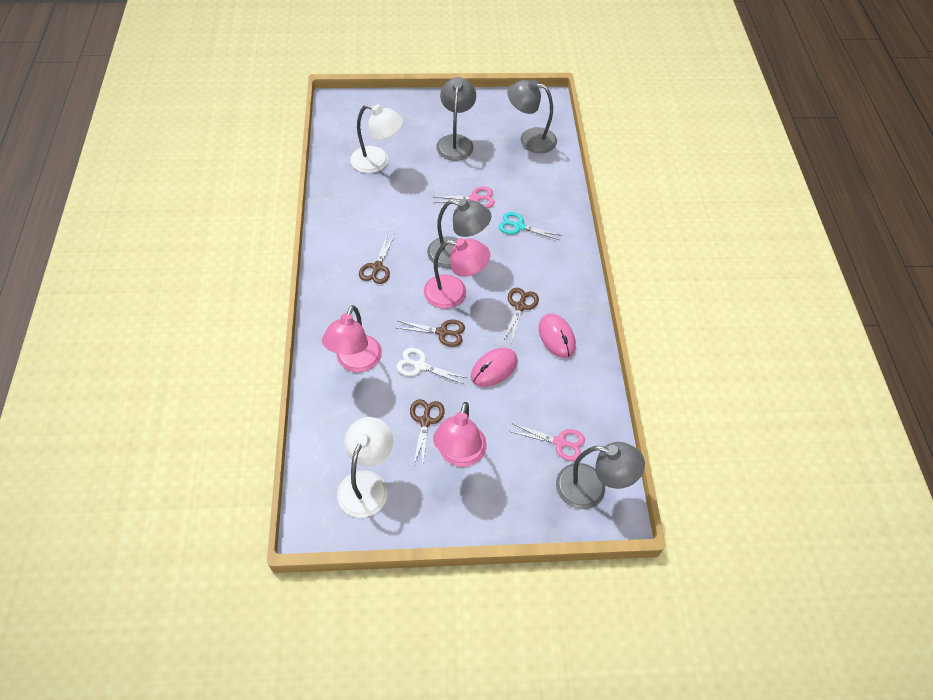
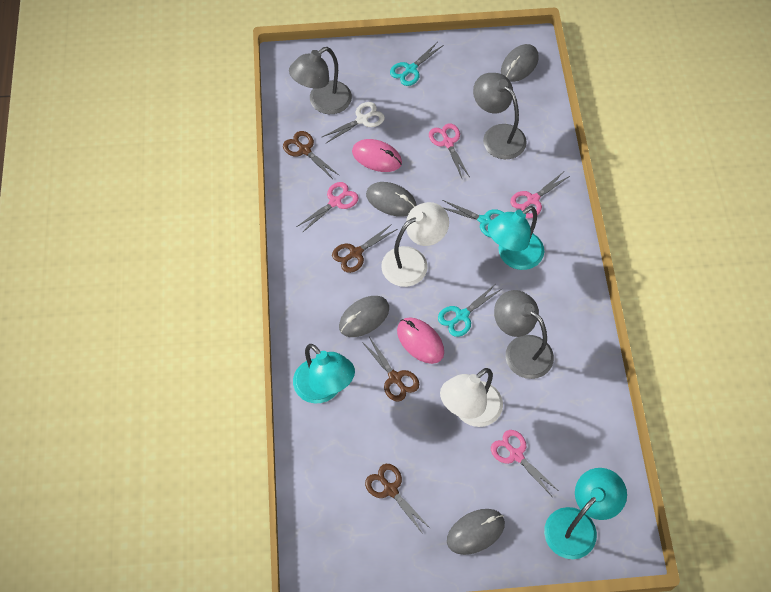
grey lamp: [427,199,491,268] [436,77,476,161] [507,80,557,153] [556,442,645,509] = 4 -> [289,47,352,114] [473,73,527,159] [494,290,554,379] = 3
grey mouse: none = 0 -> [339,296,389,337] [366,182,417,217] [447,509,505,555] [501,44,539,82] = 4
pink lamp: [322,305,382,372] [424,238,490,309] [433,402,487,467] = 3 -> none = 0
pink scissors: [434,187,495,208] [509,424,585,461] = 2 -> [297,182,358,233] [429,124,470,178] [491,430,559,496] [510,172,570,218] = 4
turquoise lamp: none = 0 -> [293,344,355,403] [488,206,544,270] [544,468,627,559] = 3
turquoise scissors: [499,212,562,240] = 1 -> [390,43,444,86] [438,285,502,337] [443,200,504,237] = 3

